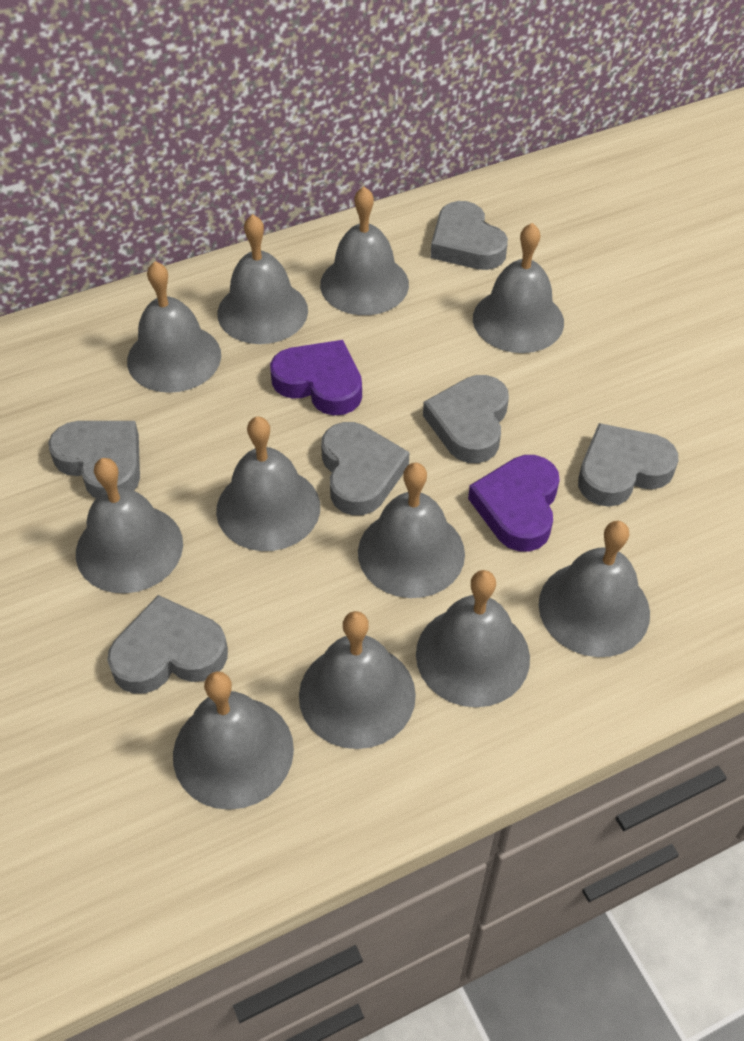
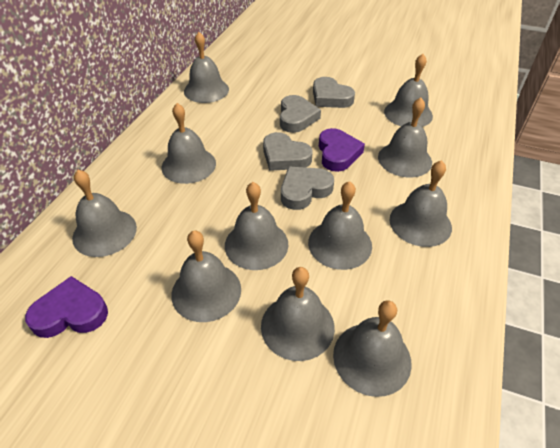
grey heart: [48,421,140,498] [107,595,228,694] [321,422,409,515] [423,375,509,463] [431,201,508,270] [578,423,678,507] = 6 -> [263,132,313,171] [280,95,321,133] [281,167,334,210] [313,77,355,108] = 4

